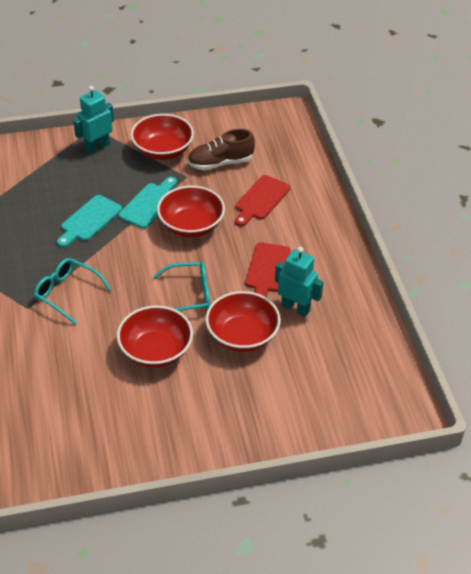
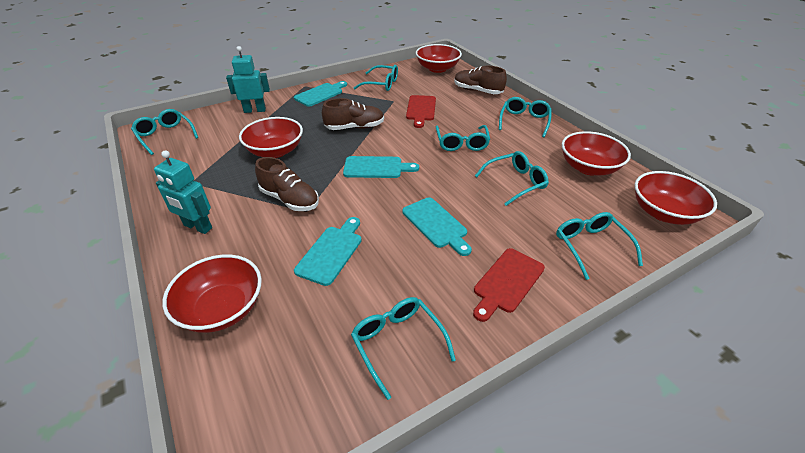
brown shoe: [188,129,255,170] = 1 -> [255,157,319,211] [322,98,384,130] [454,66,507,94] = 3
red bowl: [117,305,193,368] [131,114,194,160] [157,186,225,237] [206,291,281,352] = 4 -> [162,255,262,333] [239,117,303,158] [416,44,462,73] [562,131,631,175] [635,171,717,225] = 5
turquoise cutting board: [57,195,122,247] [119,177,177,229] = 2 -> [294,81,347,107] [294,217,362,286] [343,156,419,178] [402,197,472,256] = 4
turquoise glasses: [34,258,112,325] [153,262,210,311] = 2 -> [131,109,198,155] [351,297,456,400] [354,65,398,91] [436,125,490,151] [475,151,549,206] [499,97,552,137] [556,212,643,280] = 7

